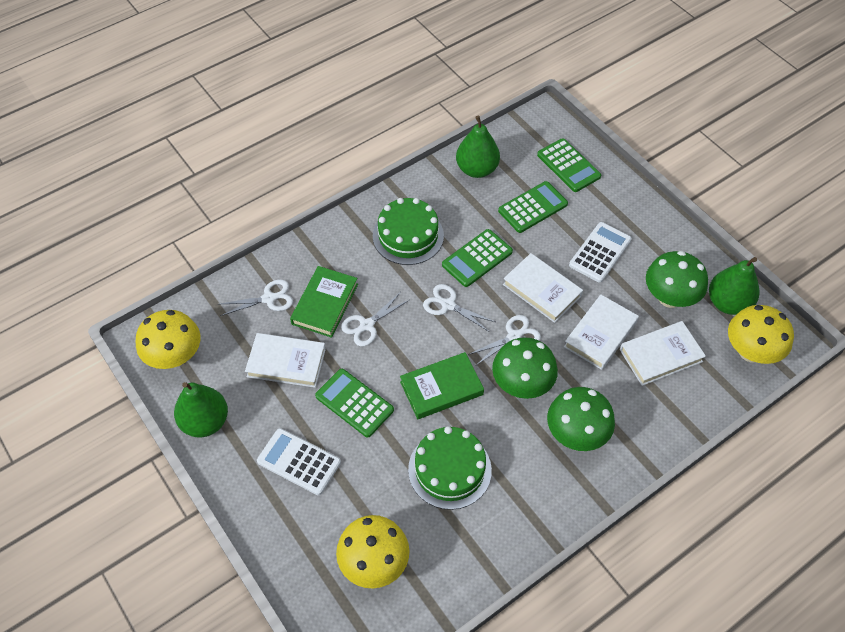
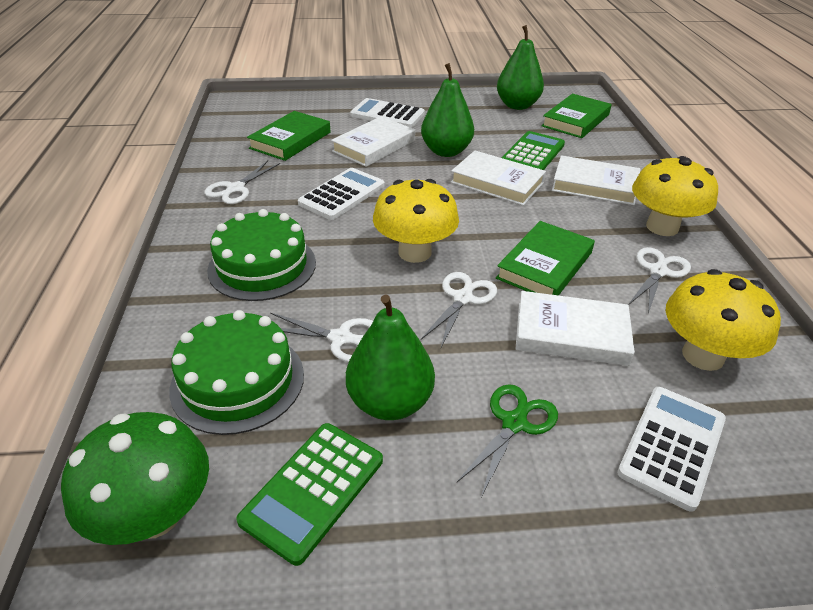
green book: [290,266,358,338] [400,352,484,419] = 2 -> [247,111,330,161] [496,221,595,295] [542,94,612,138] = 3
green calculator: [315,369,394,437] [442,229,513,287] [498,181,568,233] [537,138,601,192] = 4 -> [236,423,383,566] [501,131,565,170] = 2
green mushroom: [492,337,558,399] [547,387,615,451] [646,251,708,308] = 3 -> [61,412,209,545] = 1
green scissors: none = 0 -> [457,384,558,497] = 1
white calculator: [257,428,341,495] [569,222,632,283] = 2 -> [298,168,385,220] [350,98,425,128] [617,387,726,512] = 3

